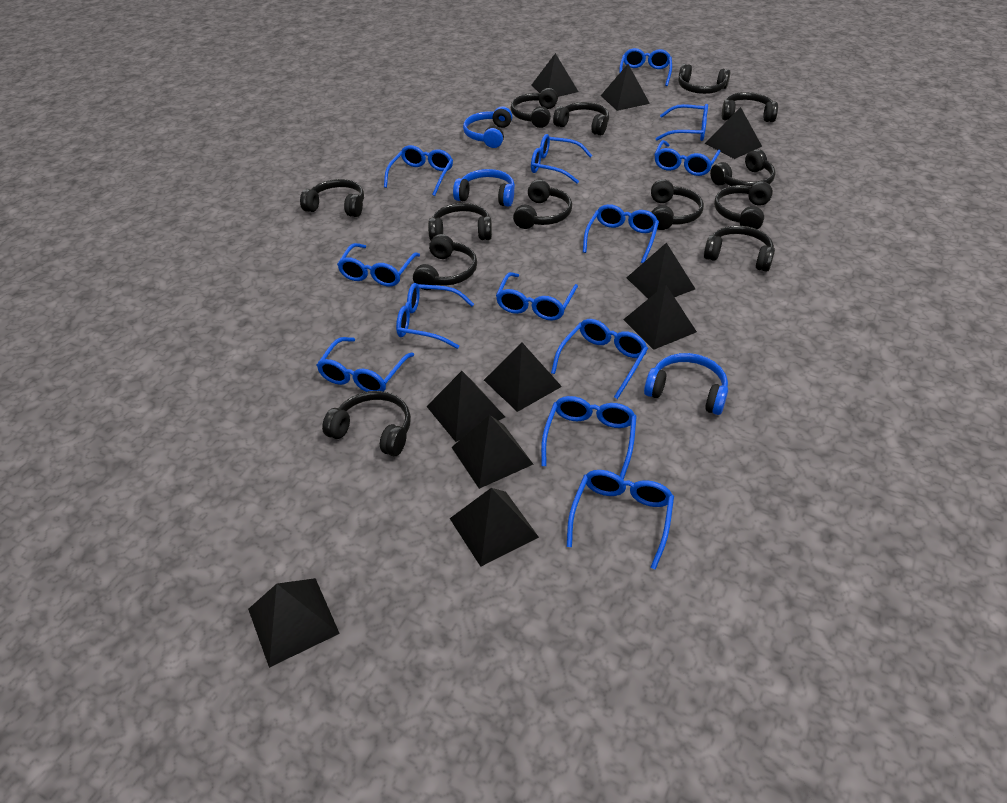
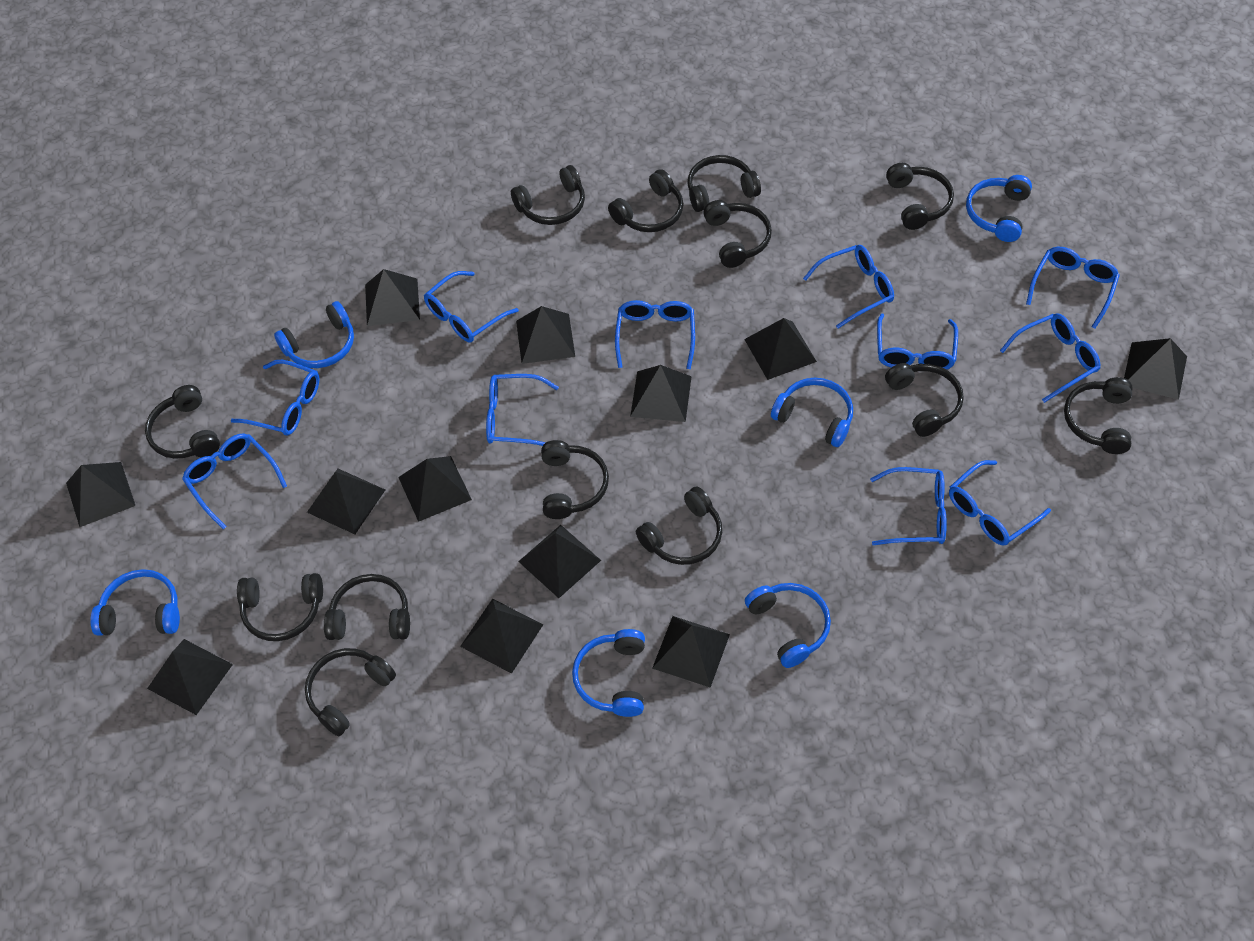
black pyramid: [248,578,340,668] [426,371,505,442] [449,488,539,567] [452,415,533,489] [484,342,562,412] [531,53,578,97] [601,64,650,111] [623,285,697,350] [626,243,695,299] [705,107,762,159] = 10 -> [66,462,135,527] [147,639,233,715] [307,469,385,534] [365,269,420,326] [398,456,472,522] [460,599,543,674] [516,306,575,364] [518,525,601,598] [630,365,692,422] [652,616,730,688] [744,318,817,380] [1124,338,1187,400] = 12
blue glasses: [317,337,414,392] [337,243,420,287] [384,145,453,196] [396,283,474,349] [496,272,578,320] [531,134,592,183] [541,396,637,480] [551,319,648,399] [567,470,674,570] [583,204,659,263] [619,48,672,86] [654,140,721,176] [655,104,708,141] = 13 -> [182,433,287,529] [231,360,320,436] [424,271,519,343] [486,374,559,446] [615,300,695,369] [803,245,894,328] [870,467,947,545] [877,314,958,370] [949,460,1051,545] [1000,313,1100,403] [1026,247,1120,329] = 11
blue headphones: [453,169,515,207] [463,106,512,148] [644,353,728,415] = 3 -> [90,569,180,636] [274,301,354,368] [572,629,645,717] [745,583,831,668] [771,378,853,447] [966,175,1032,242] = 6

